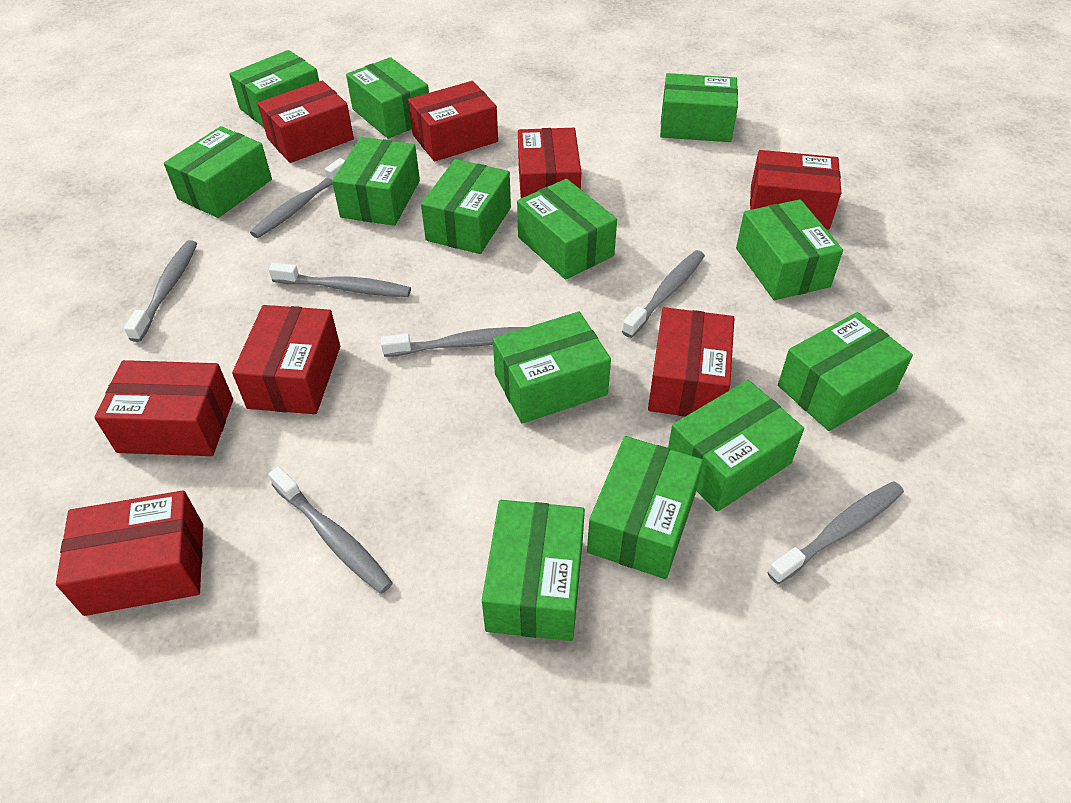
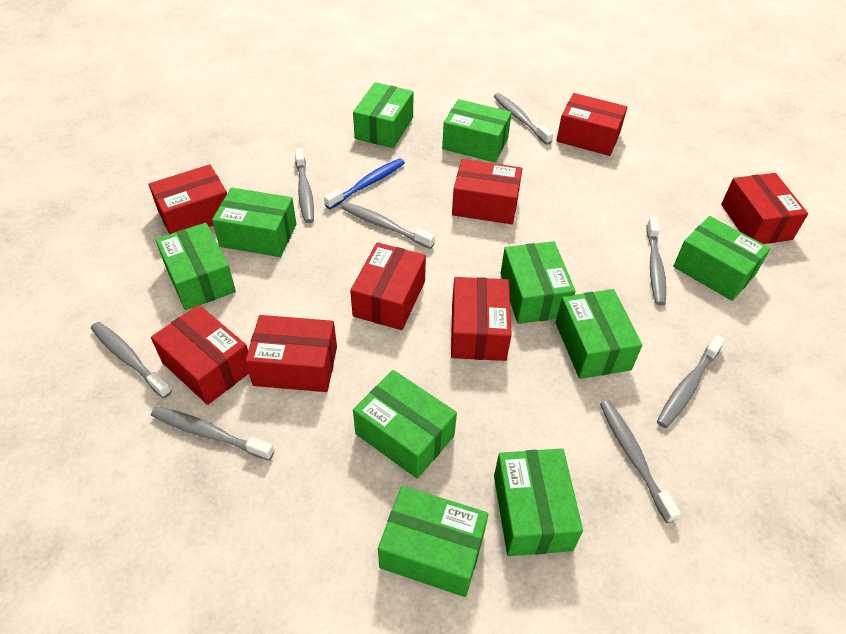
blue toothbrush: none = 0 -> [324,158,405,209] = 1
green box: [164,126,272,218] [229,50,319,127] [332,137,420,226] [346,57,429,139] [421,159,511,254] [482,500,585,641] [493,312,611,424] [517,179,617,280] [587,436,703,579] [660,73,738,142] [668,380,804,512] [736,199,843,300] [778,312,913,431] = 13 -> [155,223,236,310] [212,188,297,257] [353,82,413,148] [353,370,457,479] [378,486,488,597] [442,99,512,163] [494,448,583,556] [501,241,576,324] [555,289,642,379] [673,216,770,301] = 10
grey toothbrush: [124,240,197,342] [250,158,345,238] [268,467,393,594] [269,263,411,297] [381,327,526,357] [622,250,705,338] [767,481,904,584] = 7 -> [91,322,172,398] [151,406,274,461] [295,148,314,223] [342,202,435,249] [494,93,553,145] [600,401,681,523] [646,217,666,306] [657,335,725,428] = 8

